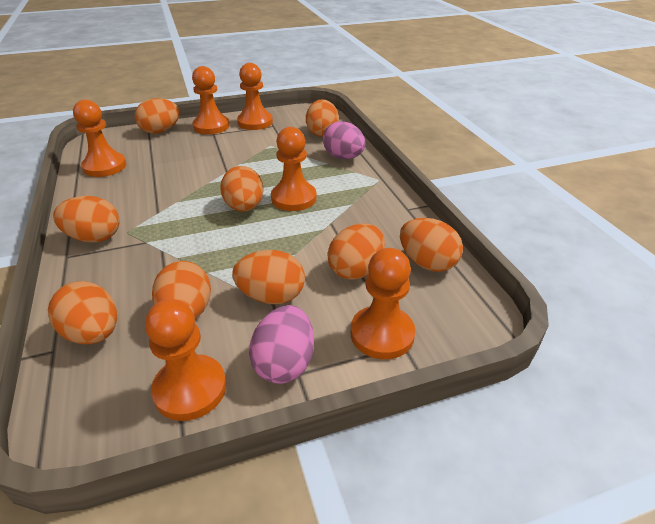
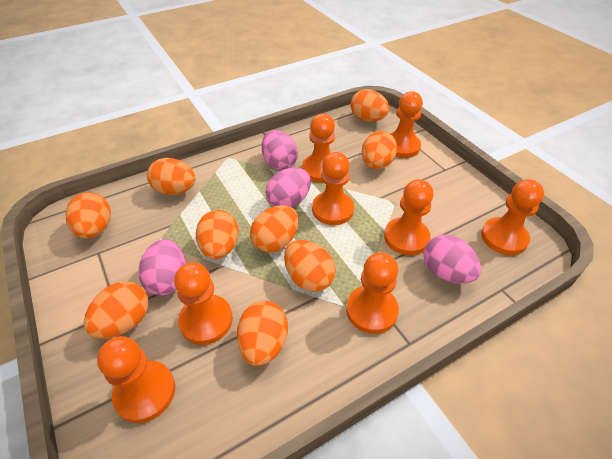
orange pawn: [73,100,127,177] [145,299,226,421] [192,66,229,134] [237,63,273,130] [271,127,317,211] [351,248,416,359] = 6 -> [97,336,175,423] [174,263,233,345] [302,114,335,183] [312,152,354,225] [346,252,399,334] [384,179,433,255] [390,91,423,158] [481,179,544,255] = 8
pink egg: [249,305,314,384] [323,121,366,159] = 2 -> [138,239,186,295] [261,130,298,170] [266,168,311,208] [423,235,481,284] = 4

